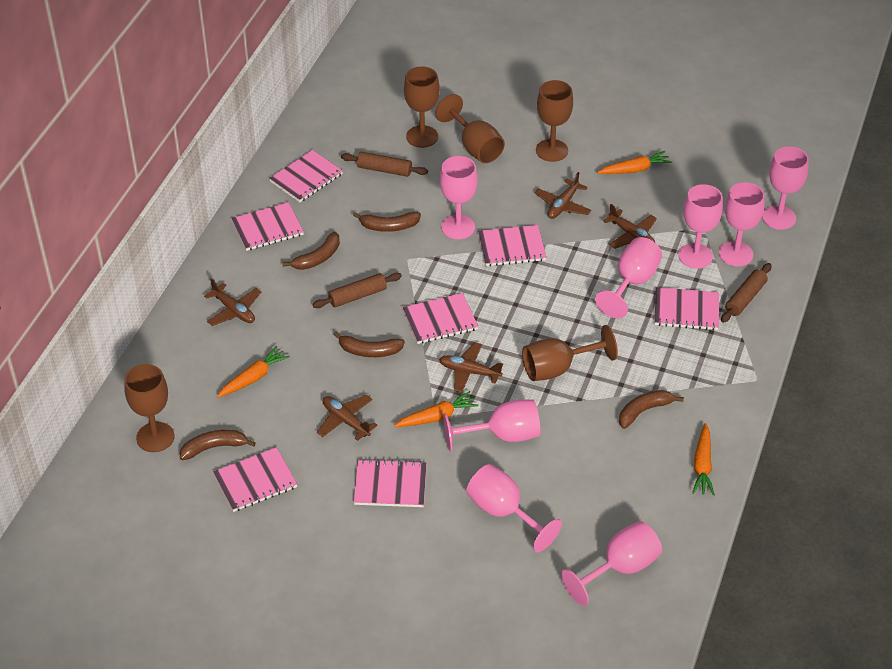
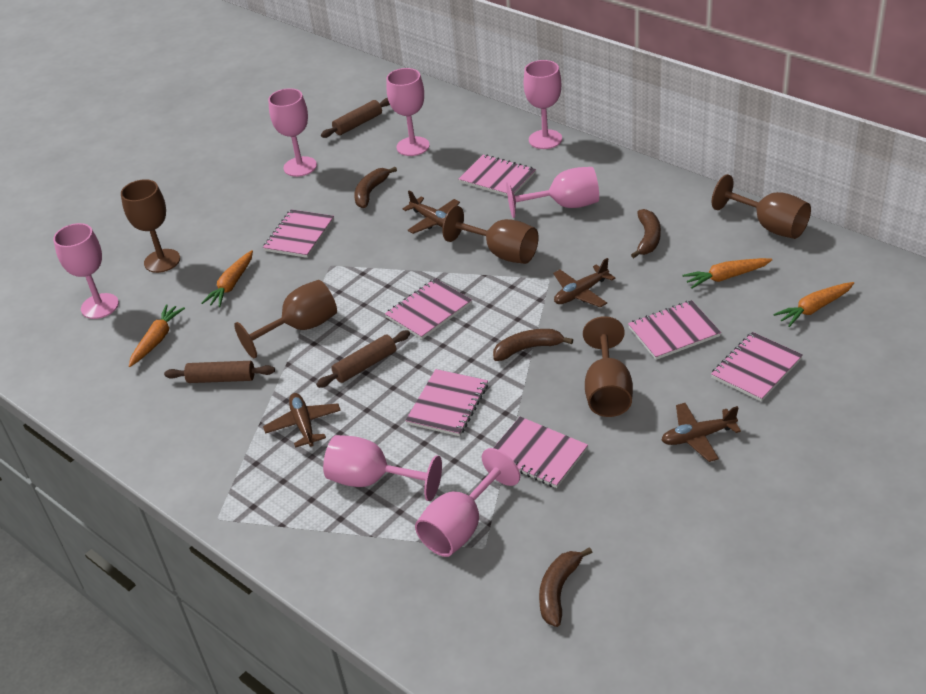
brown banana: [180,430,256,460] [283,232,340,270] [333,332,405,357] [353,212,421,232] [619,390,684,429] = 5 -> [354,167,397,208] [493,329,573,361] [539,547,592,627] [631,209,661,258] = 4
brown plane: [204,278,261,326] [317,395,378,441] [439,342,503,393] [534,172,592,219] [603,204,657,249] = 5 -> [263,393,341,448] [403,191,460,234] [553,258,615,308] [661,403,741,462] = 4
pink goblet: [440,156,478,239] [443,399,540,451] [466,464,562,552] [561,521,662,606] [595,237,662,318] [678,184,723,269] [719,182,764,266] [762,146,809,230] = 8 -> [53,223,119,319] [268,88,317,177] [323,435,442,501] [387,68,430,156] [415,448,520,557] [506,167,599,218] [524,60,562,149] = 7

